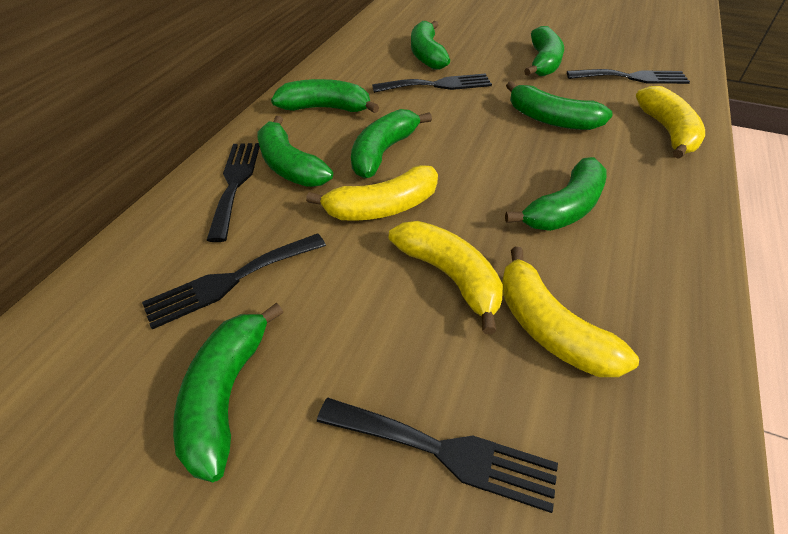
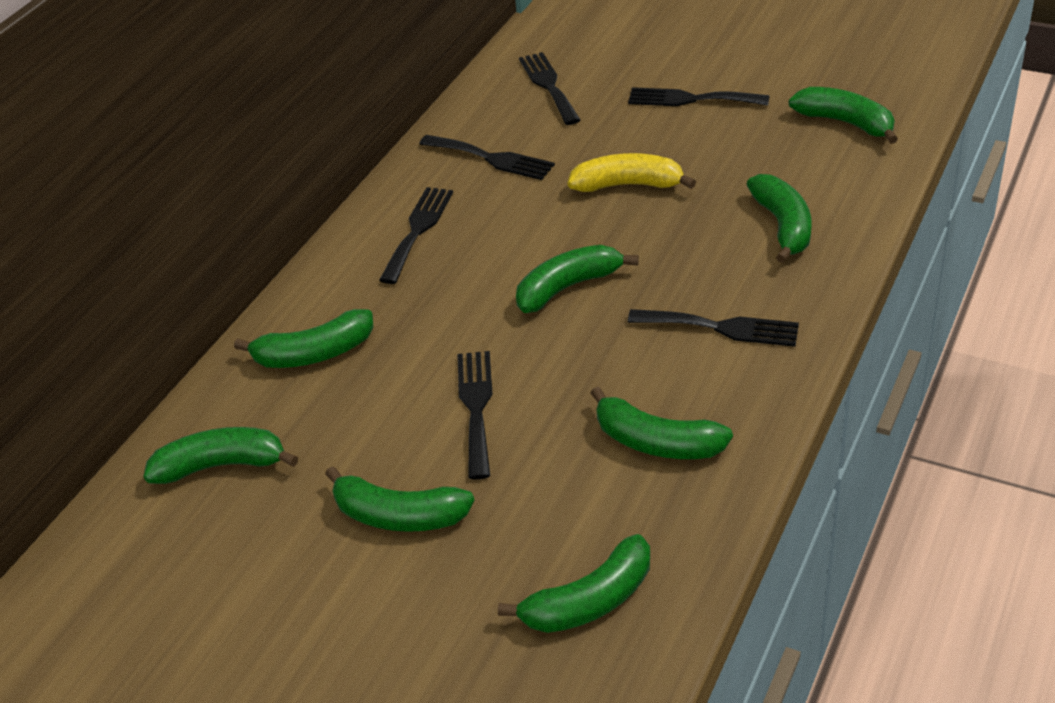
black fork: [142,233,326,329] [206,143,260,242] [317,398,558,513] [372,74,492,93] [567,69,690,84] = 5 -> [379,187,453,284] [419,135,555,180] [457,351,493,480] [519,52,580,125] [628,87,770,106] [628,309,799,347] = 6
yellow banana: [306,165,438,221] [389,221,503,334] [502,247,639,377] [636,86,705,159] = 4 -> [568,153,696,192] = 1

